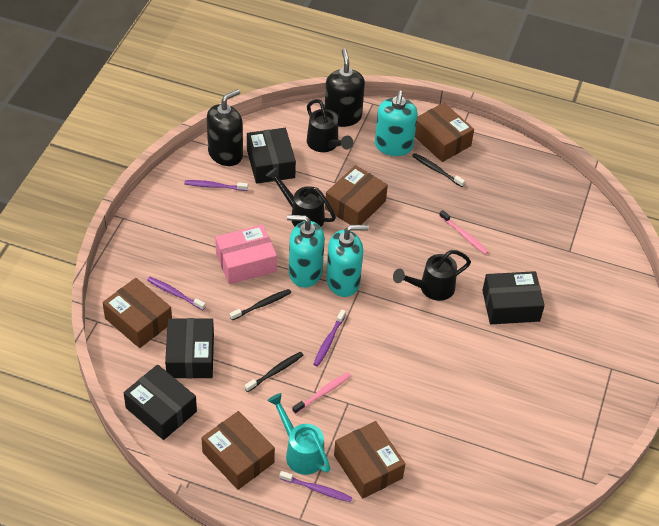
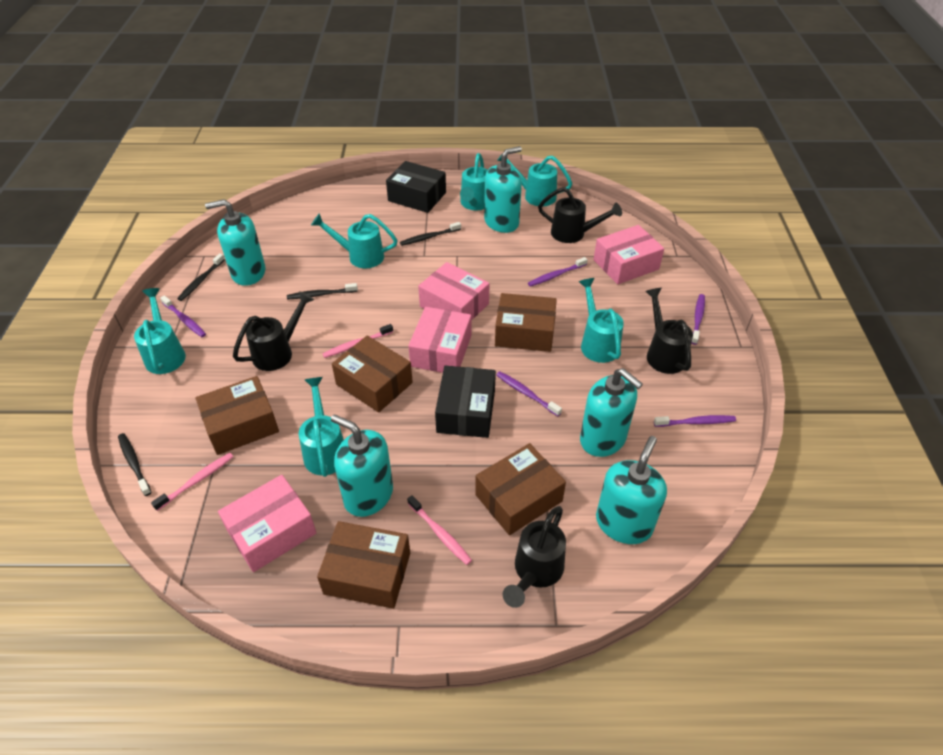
black box: [124,365,197,440] [165,318,214,378] [247,128,296,184] [482,271,545,324] = 4 -> [386,161,446,213] [435,366,496,438] = 2
black soap dispenser: [207,89,243,166] [325,49,365,127] = 2 -> none = 0
black toothbrush: [230,289,291,320] [245,352,303,392] [412,153,465,187] = 3 -> [118,433,152,496] [177,253,225,301] [287,283,358,299] [400,222,461,246] = 4
black watering can: [266,167,336,227] [307,99,353,152] [393,250,471,301] = 3 -> [233,291,314,371] [503,506,566,608] [538,187,622,243] [645,288,693,374] = 4
pink box: [215,225,277,284] = 1 -> [218,475,316,572] [408,307,471,373] [418,262,490,320] [594,225,664,284] = 4
pink toothbrush: [292,372,351,414] [439,210,489,254] = 2 -> [151,453,233,511] [323,324,393,358] [407,495,472,565] = 3
purple toothbrush: [147,277,206,310] [184,180,248,191] [279,471,352,502] [313,310,346,366] = 4 -> [161,295,206,337] [496,371,562,416] [528,257,588,287] [654,415,736,427] [691,294,705,345] = 5
turquoise soap dispenser: [287,215,325,288] [326,225,369,297] [375,91,418,156] = 3 -> [205,199,265,286] [331,414,393,517] [484,146,522,233] [580,368,643,457] [596,436,667,544] = 5
turquoise watering can: [267,393,331,475] = 1 -> [134,288,186,374] [299,377,344,477] [311,213,398,268] [460,153,488,210] [497,156,572,206] [579,278,624,363] = 6

